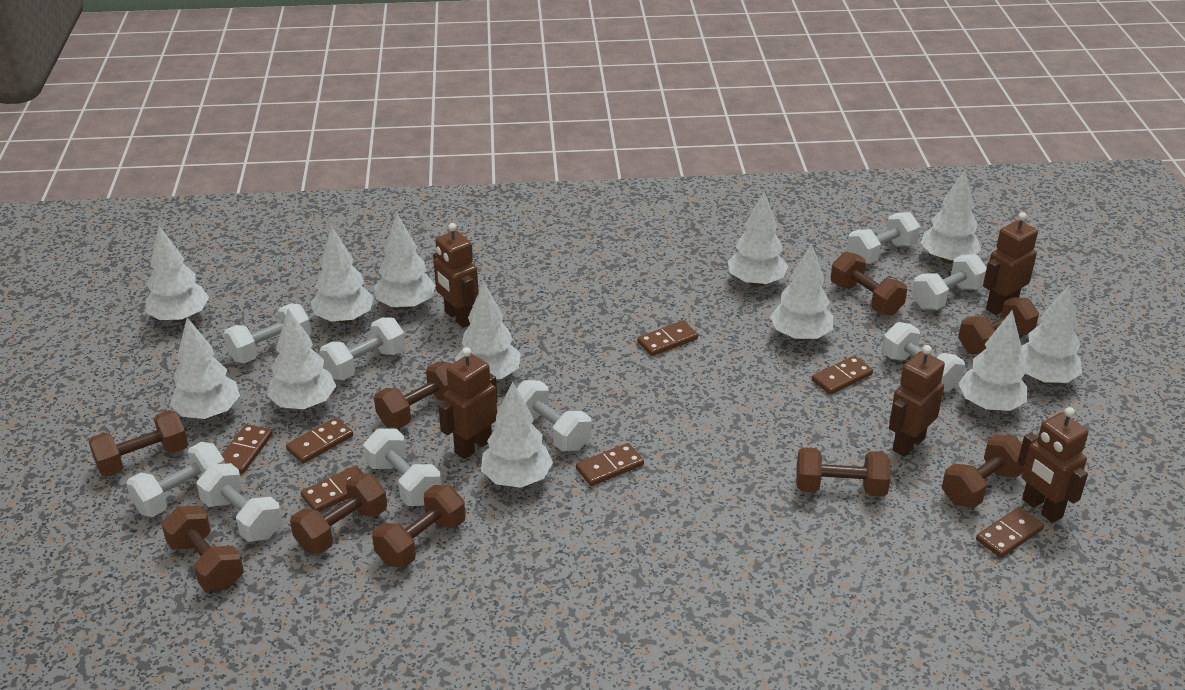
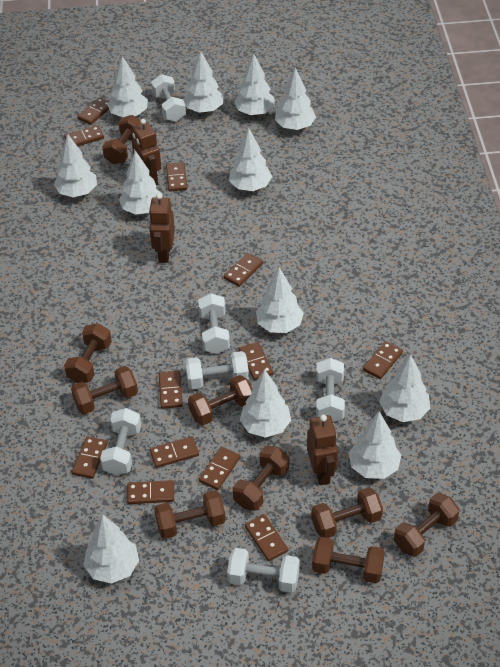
brown domino: [222,424,273,474] [286,417,353,464] [301,465,364,512] [576,443,644,486] [637,321,698,356] [812,356,873,395] [976,507,1044,558] = 7 -> [64,125,104,146] [72,436,108,479] [77,97,109,125] [127,480,174,504] [150,436,199,468] [159,371,183,409] [166,162,187,191] [199,447,240,490] [224,253,263,287] [239,342,274,381] [245,514,288,561] [363,341,403,379] = 12
brown robot: [433,223,479,328] [438,347,497,459] [889,345,945,457] [983,212,1038,315] [1018,407,1088,523] = 5 -> [132,119,161,185] [149,193,175,263] [307,415,338,485] = 3
white dumbbell: [126,442,225,517] [197,463,282,542] [223,304,311,363] [320,317,405,380] [363,428,441,506] [517,380,591,451] [847,212,920,264] [882,322,965,392] [912,254,987,310] = 9 -> [100,408,141,475] [151,74,186,122] [185,351,249,389] [198,293,230,354] [227,548,300,593] [316,358,345,422] = 6

